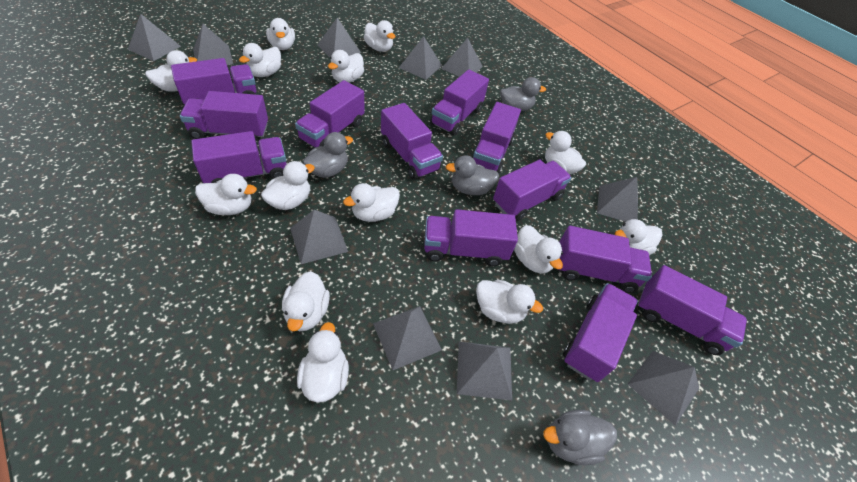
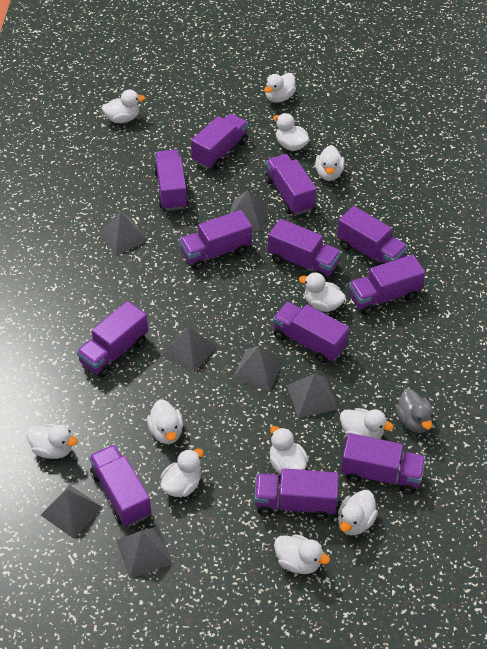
grey duck: [303,132,353,178] [446,155,499,195] [500,77,546,111] [543,410,617,465] = 4 -> [396,389,433,433] = 1
grey pyramid: [128,14,181,61] [193,24,233,65] [290,210,348,264] [317,18,361,57] [373,306,442,370] [399,36,442,80] [441,38,483,77] [457,342,512,400] [597,177,638,222] [628,351,699,426] = 10 -> [41,485,103,539] [99,211,148,255] [116,526,173,578] [162,327,217,373] [229,190,269,231] [232,346,283,391] [287,373,338,418] = 7
white duck: [145,50,197,92] [195,174,257,215] [239,43,281,77] [261,161,315,210] [266,18,295,50] [282,271,330,332] [297,322,349,403] [328,50,364,83] [343,183,400,222] [364,20,395,52] [476,280,543,324] [514,225,563,274] [545,131,586,174] [615,219,663,255] = 14 -> [26,424,78,459] [102,90,145,123] [147,399,183,444] [160,448,204,497] [264,73,296,103] [270,426,309,475] [273,113,309,151] [274,534,330,574] [299,273,346,312] [315,145,345,181] [338,490,378,535] [340,408,394,439] = 12

